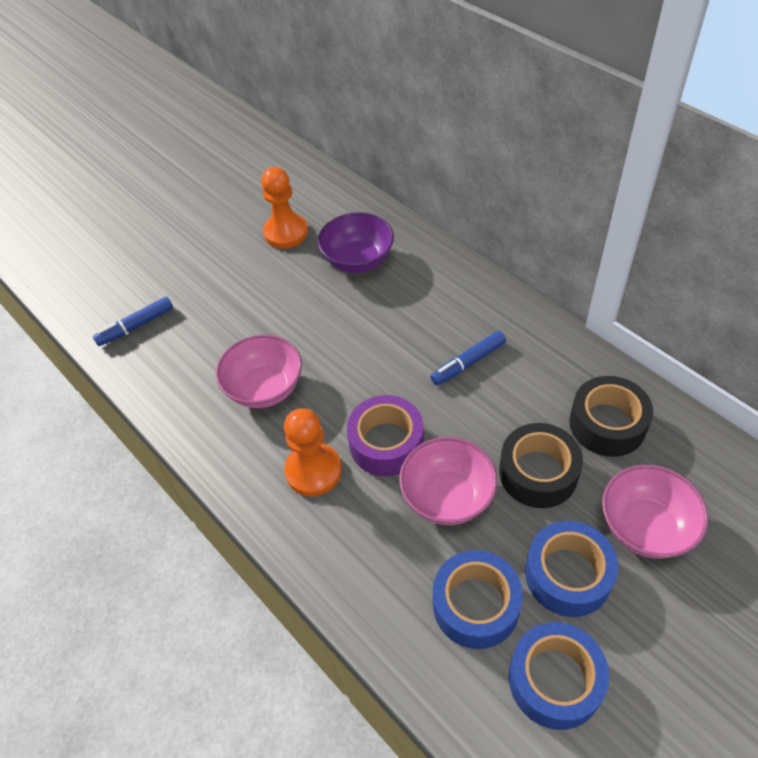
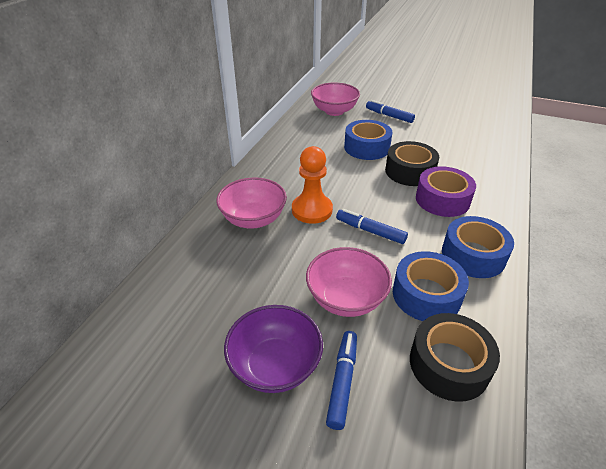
blue marker: [93,297,173,346] [430,331,506,385] = 2 -> [326,331,357,430] [336,209,408,244] [366,100,415,123] = 3
orange pawn: [261,167,308,249] [284,408,342,496] = 2 -> [292,146,333,224] = 1

